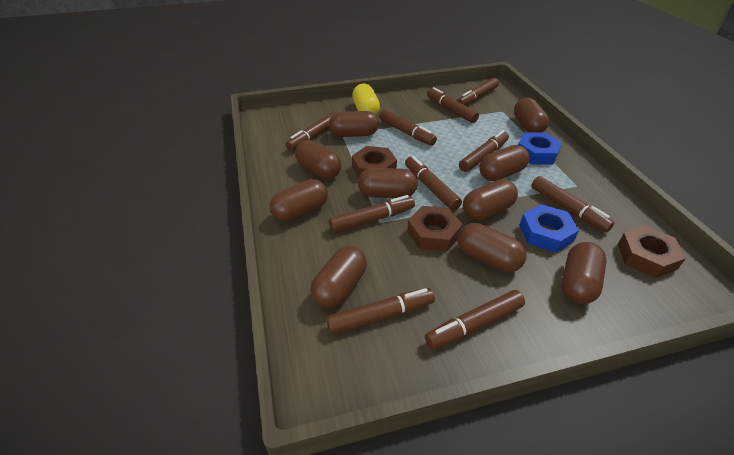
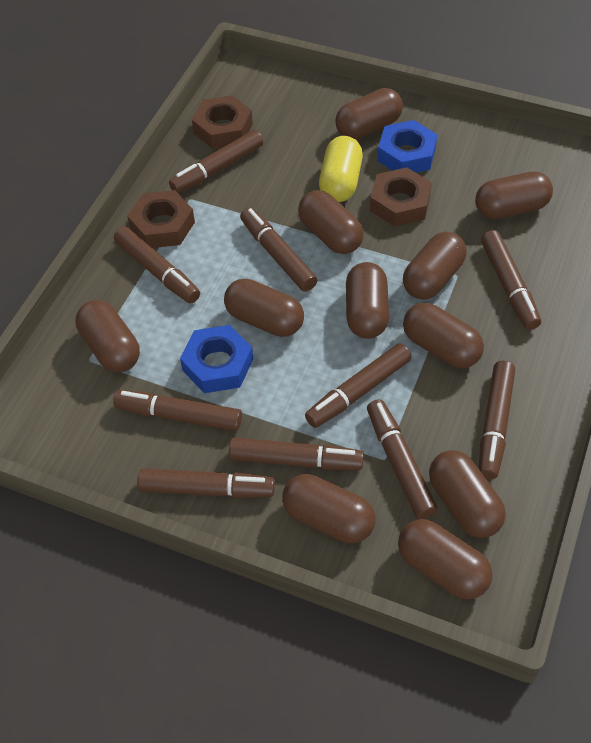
brown capsule: [270,179,328,222] [295,140,341,179] [310,246,367,308] [329,111,379,137] [358,168,418,198] [458,223,526,272] [463,179,518,221] [479,145,530,181] [514,98,549,133] [561,242,607,304] = 10 -> [76,300,140,372] [224,279,304,337] [282,474,375,543] [298,190,364,254] [335,88,403,140] [346,262,389,339] [398,519,493,599] [403,231,467,300] [403,303,484,368] [429,450,506,538] [475,171,553,219] = 11

